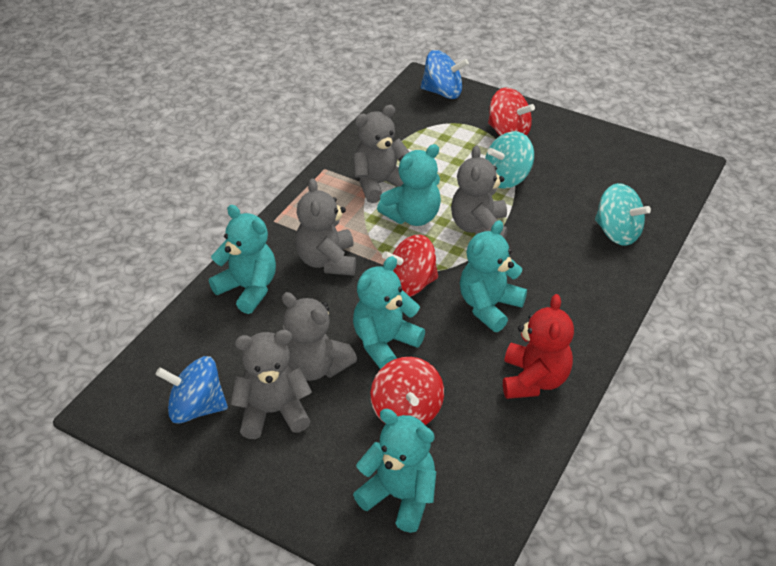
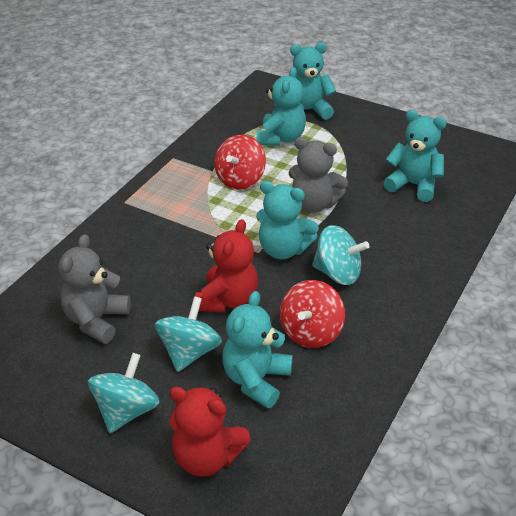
blue spinning top: [156,356,228,424] [421,50,469,99] = 2 -> none = 0
grey teddy bear: [231,330,312,439] [282,292,357,381] [295,179,356,276] [353,105,409,203] [451,145,507,239] = 5 -> [59,234,131,344] [288,137,348,213] = 2
red spinning top: [371,357,444,425] [382,235,438,297] [488,87,535,136] = 3 -> [214,135,266,190] [280,280,345,348] = 2
red teddy bear: [503,294,574,399] = 1 -> [169,386,251,476] [195,219,258,313] = 2
turquoise spinning top: [485,131,534,189] [595,183,651,246] = 2 -> [88,353,160,433] [155,296,222,372] [312,225,369,285] = 3

